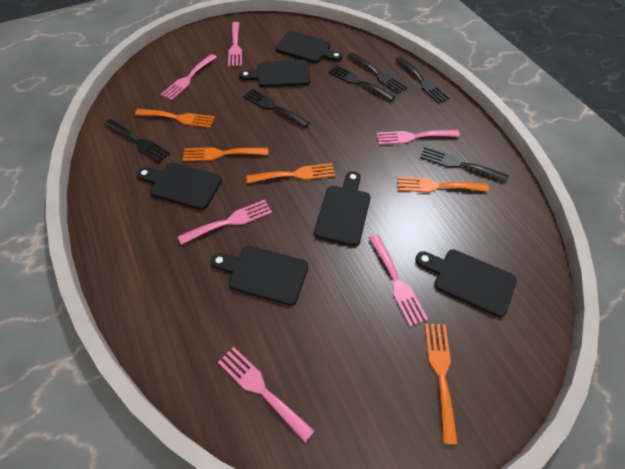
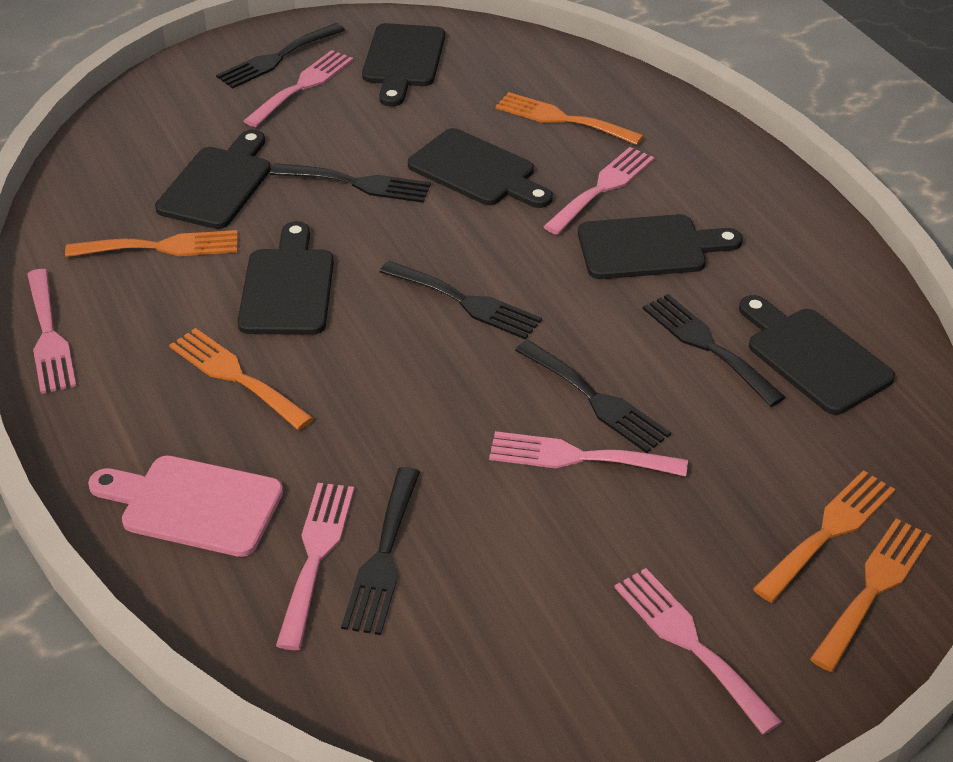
pink cutting board: none = 0 -> [88,455,283,557] = 1

